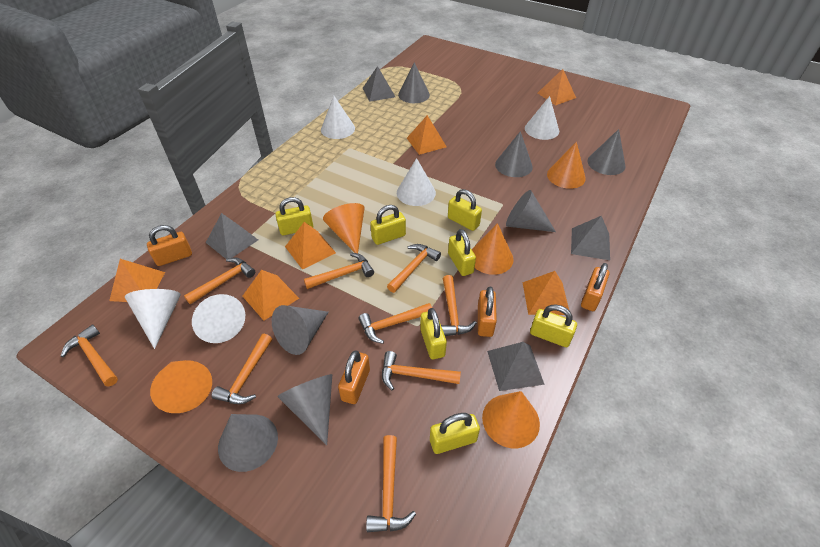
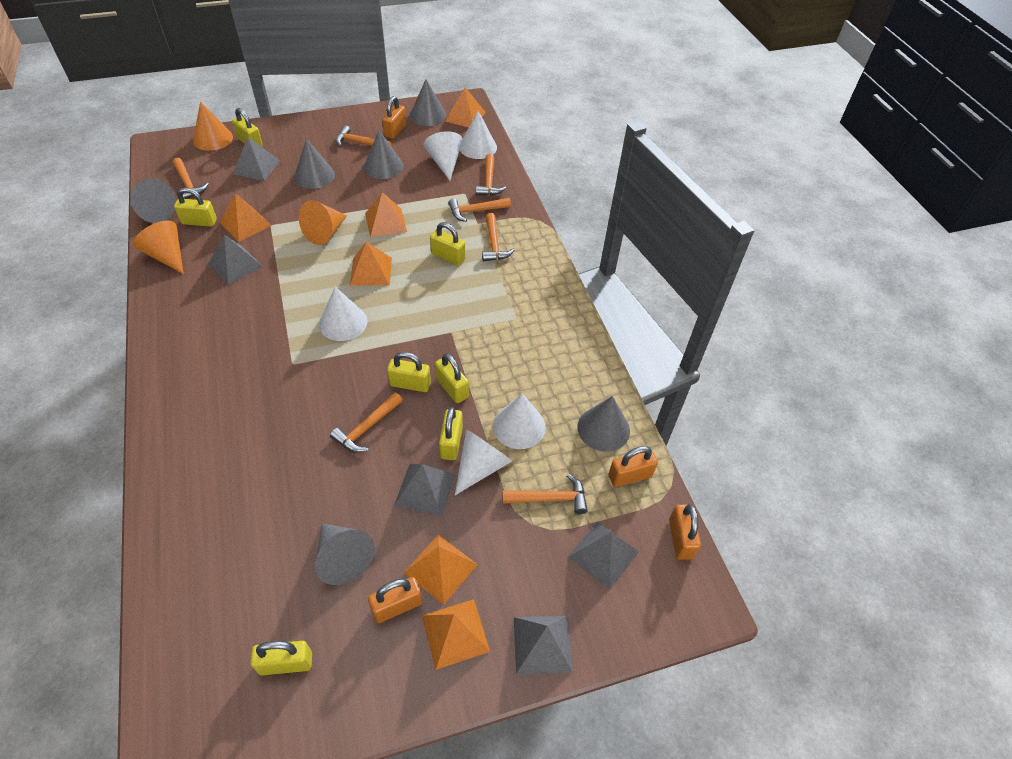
grey cone: [218,414,278,472] [272,305,329,355] [277,374,332,445] [398,62,430,103] [495,131,533,177] [506,190,556,232] [587,129,626,175] = 7 -> [131,178,176,223] [294,138,335,189] [315,523,375,585] [364,130,403,179] [410,79,446,126] [577,396,630,452] = 6
grey pyramid: [206,213,258,259] [363,66,395,102] [487,342,545,391] [571,216,610,260] = 4 -> [208,235,263,285] [233,137,280,181] [394,464,455,517] [514,616,573,674] [568,521,639,589] = 5
orange cone: [150,360,212,413] [323,203,365,253] [472,223,514,275] [482,391,540,448] [547,142,586,189] = 5 -> [133,221,184,274] [193,101,233,151] [299,200,347,245] = 3
orange hammer: [61,324,118,387] [184,257,255,305] [211,334,272,404] [304,253,374,289] [358,303,432,344] [366,435,416,532] [382,351,461,390] [387,244,441,293] [441,275,477,336] = 9 -> [173,158,209,199] [330,392,403,452] [336,125,391,147] [448,198,511,222] [476,154,506,195] [482,213,515,261] [502,474,588,514] = 7

